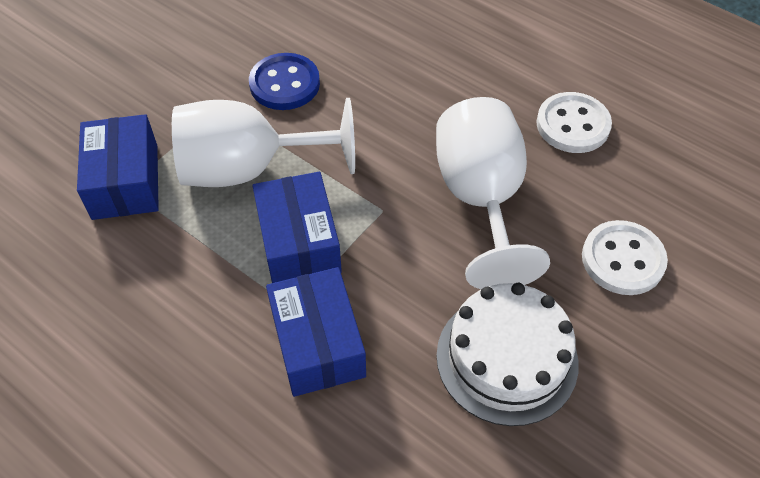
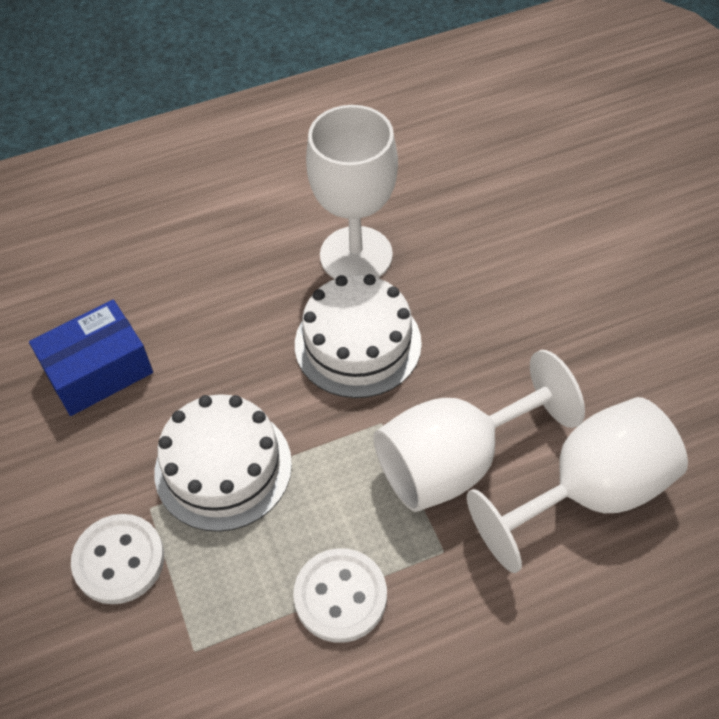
blue box: [77,114,159,220] [252,172,342,283] [266,267,366,397] = 3 -> [29,300,153,416] = 1
blue button: [249,53,320,110] = 1 -> none = 0
white cake: [436,283,579,426] = 1 -> [155,394,292,532] [295,274,422,398] = 2
white goblet: [172,98,355,187] [436,97,550,289] = 2 -> [306,105,398,279] [374,350,585,512] [467,397,688,573] = 3

